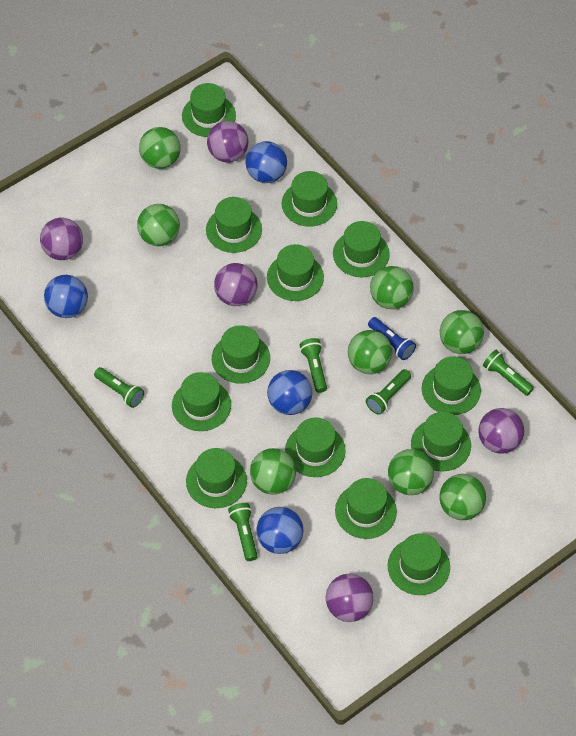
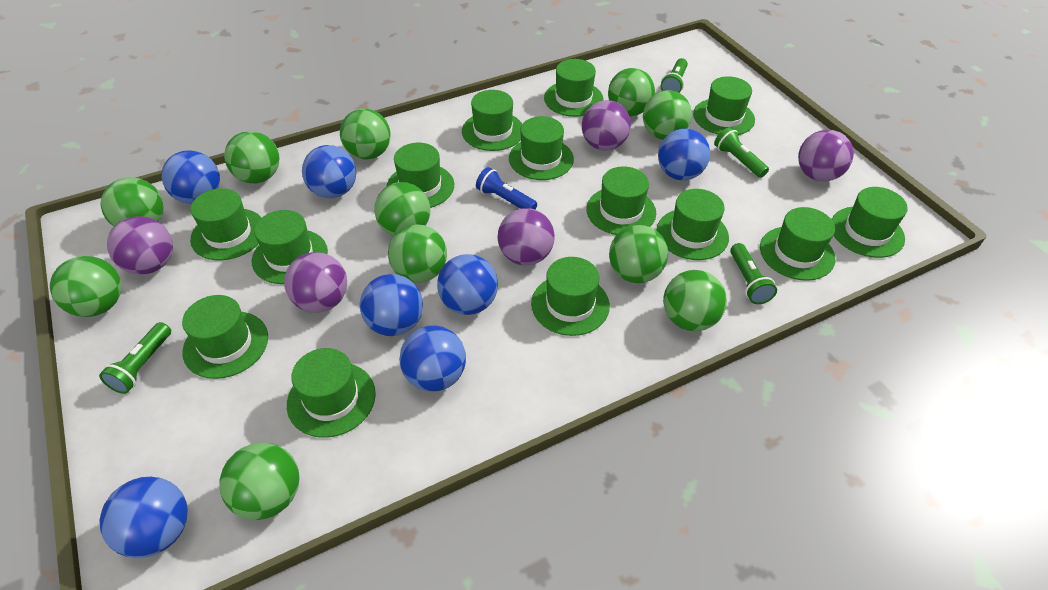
blue ball: [44,275,88,318] [246,141,287,183] [256,507,304,554] [267,370,312,415] = 4 -> [100,477,188,558] [161,150,220,204] [302,145,356,198] [360,274,423,336] [399,326,466,392] [437,254,498,315] [658,128,710,180] = 7
green ball: [137,204,180,246] [139,127,181,169] [250,448,296,495] [348,330,392,374] [370,266,414,309] [388,449,434,495] [439,474,486,520] [440,310,484,354] = 8 -> [50,256,121,317] [101,177,164,226] [220,442,299,520] [224,131,279,183] [340,109,391,159] [374,182,430,236] [388,224,447,283] [608,68,655,116] [609,225,668,283] [643,90,692,140] [663,270,727,331] = 11
green flashlight: [94,367,144,408] [228,503,258,561] [300,338,327,393] [366,369,411,415] [483,350,534,396] = 5 -> [99,322,171,394] [661,58,688,93] [714,127,769,178] [730,243,777,304] = 4
green hat: [172,372,231,431] [182,83,236,137] [186,448,247,508] [206,197,262,253] [212,325,270,384] [267,244,324,301] [282,171,337,227] [285,417,346,477] [333,221,390,277] [335,478,397,539] [388,533,450,595] [411,412,471,472] [422,356,481,415] = 13 -> [182,295,268,379] [190,188,262,260] [252,210,328,284] [287,348,376,438] [386,143,454,208] [462,90,522,151] [509,116,574,180] [531,257,610,336] [544,59,604,117] [586,166,656,235] [656,189,729,260] [693,76,755,135] [760,207,835,281] [832,187,908,258] = 14

